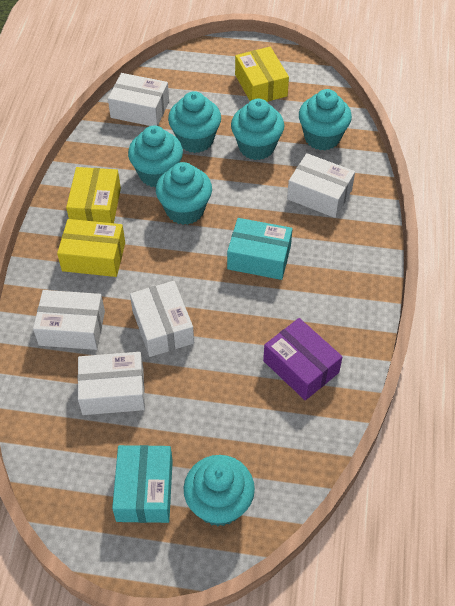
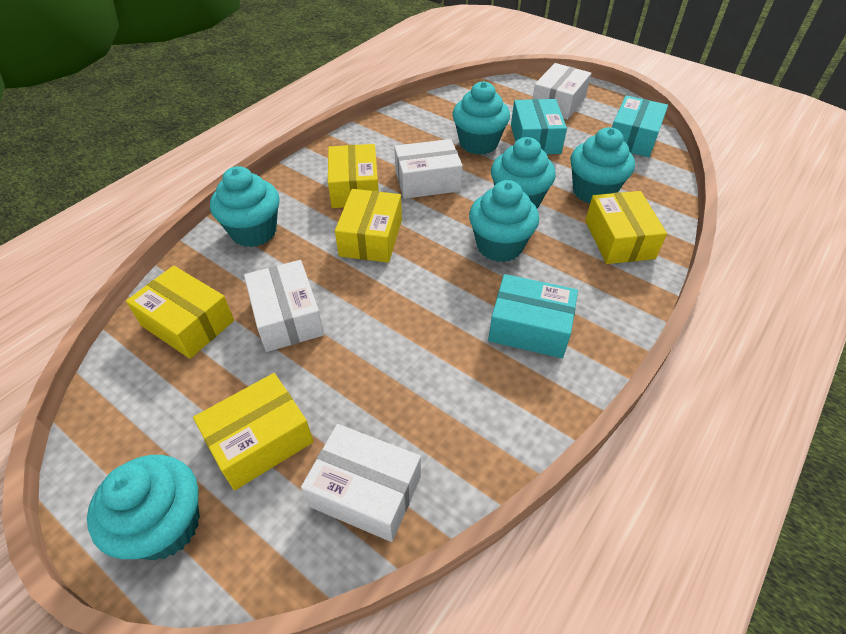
purple box: [263,318,342,400] = 1 -> none = 0
turquoise box: [112,445,173,523] [227,218,293,280] = 2 -> [488,274,578,358] [511,99,567,154] [612,95,668,157] = 3
white box: [33,290,105,350] [78,352,145,415] [108,73,169,126] [130,281,194,357] [287,153,355,218] = 5 -> [244,260,324,352] [301,424,421,542] [394,139,463,199] [532,63,591,120] = 4
yellow box: [57,219,125,277] [66,167,121,223] [235,47,289,102] = 3 -> [126,266,234,359] [193,373,313,490] [328,144,379,208] [335,189,402,263] [585,191,667,264] = 5

